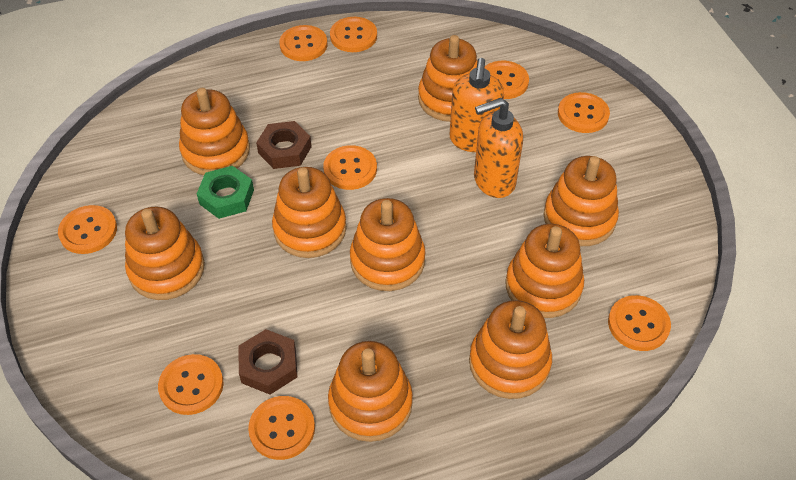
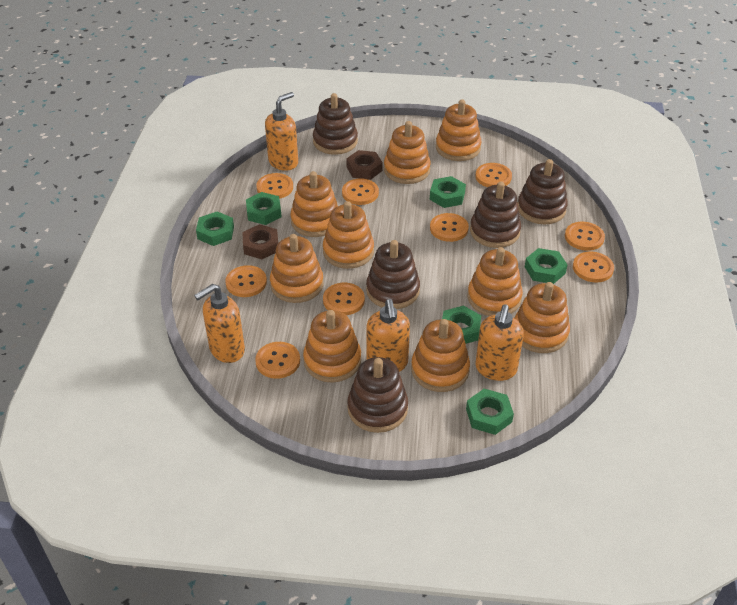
brown stacking toy: none = 0 -> [313,93,358,155] [347,357,408,433] [366,240,420,309] [470,182,521,248] [518,159,568,224] = 5
green nut: [197,166,254,219] = 1 -> [196,211,234,246] [246,192,282,225] [430,176,466,208] [442,305,481,344] [466,389,514,435] [525,248,567,284] = 6
orange soap dispenser: [450,58,504,152] [474,98,523,198] = 2 -> [194,284,245,363] [265,92,298,171] [367,299,410,372] [475,304,524,381] = 4

